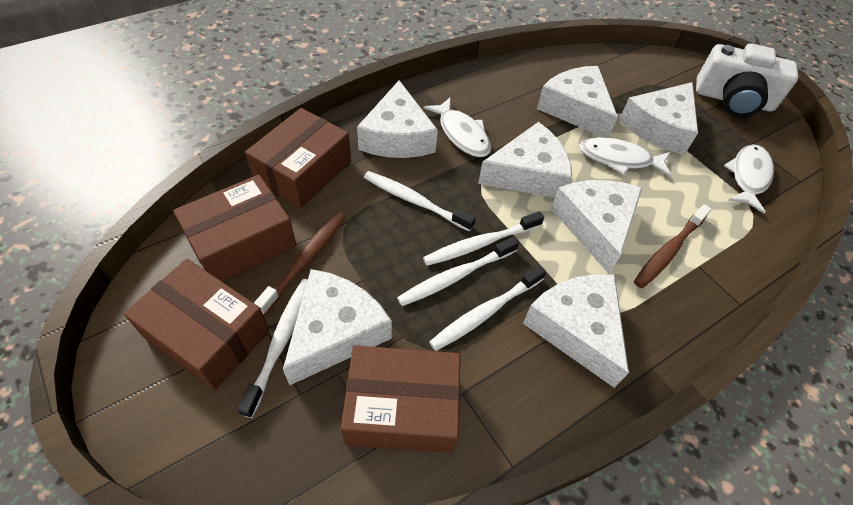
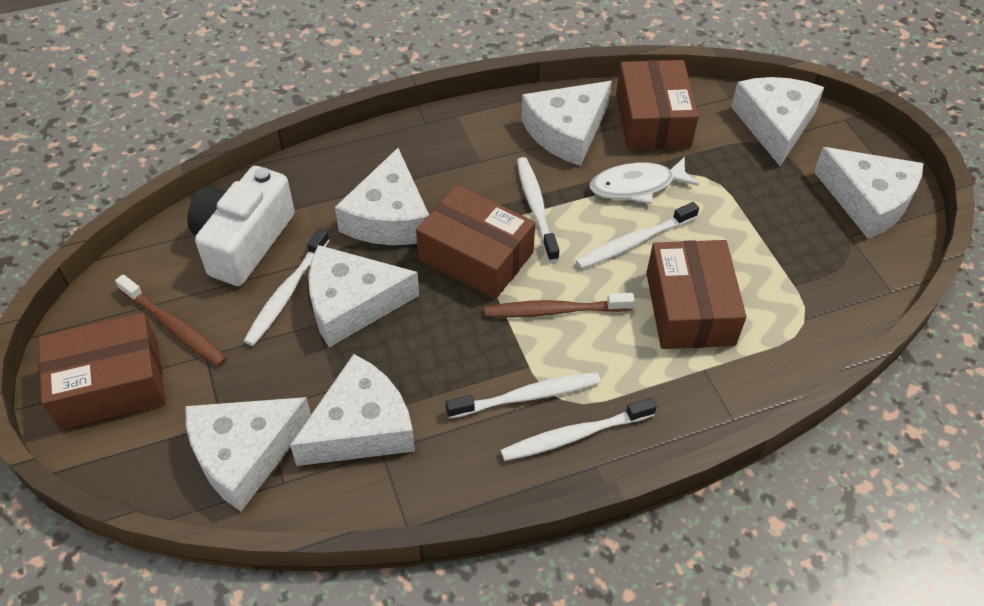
white fish: [424,97,491,157] [579,137,672,177] [724,144,774,214] = 3 -> [589,157,699,204] = 1

